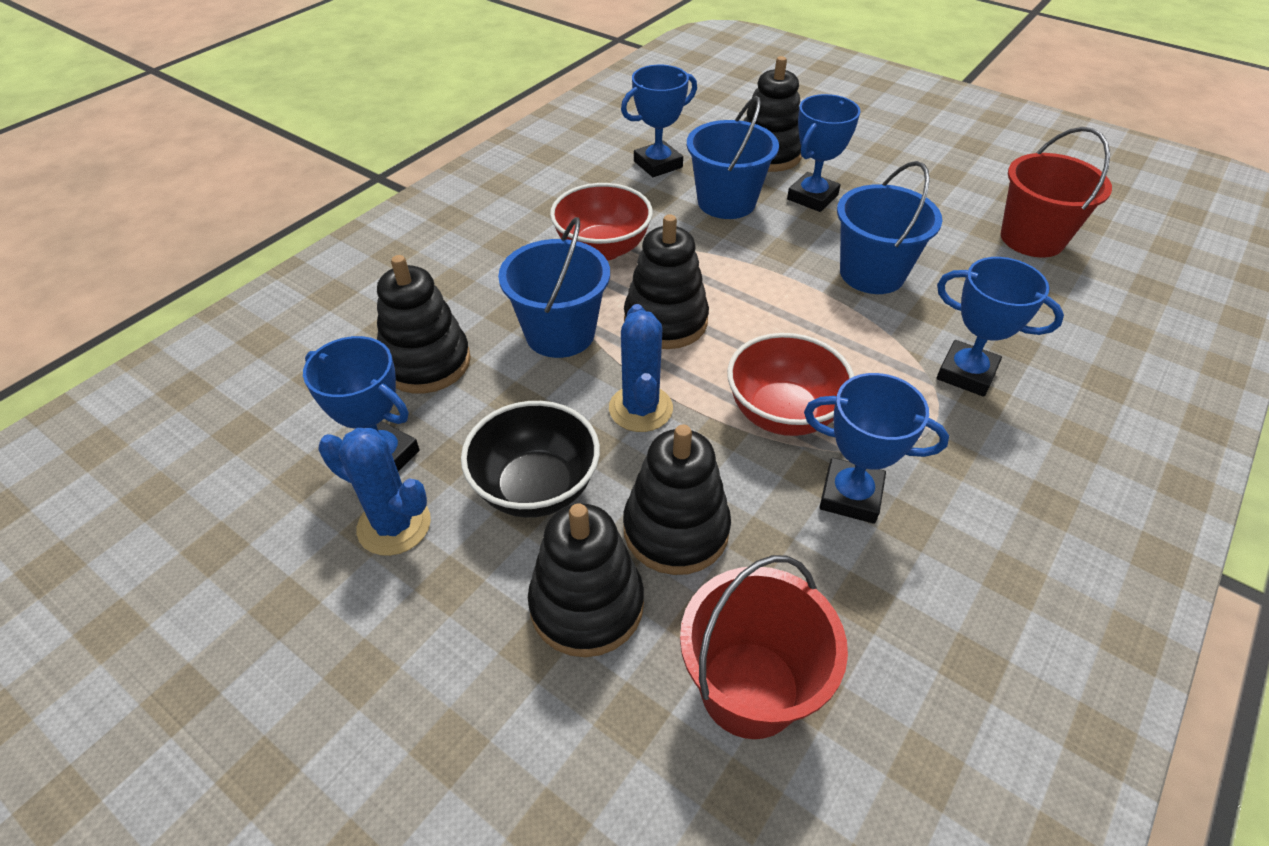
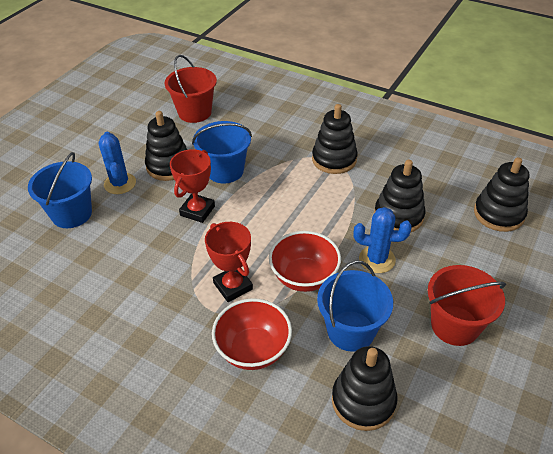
black bowl: [461,401,600,518] = 1 -> none = 0
blue trophy: [303,336,420,471] [621,65,697,177] [787,94,861,212] [804,373,949,524] [937,257,1064,397] = 5 -> none = 0
red trophy: none = 0 -> [170,149,215,223] [205,222,253,302] = 2

